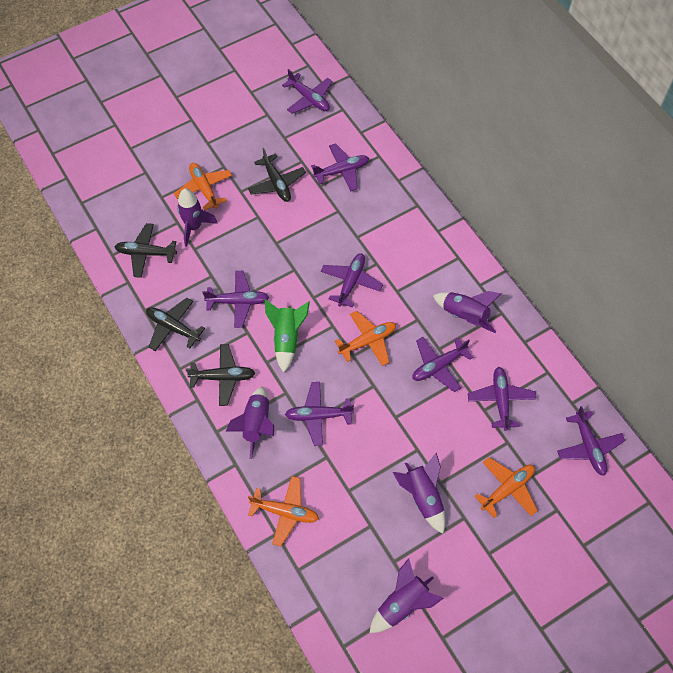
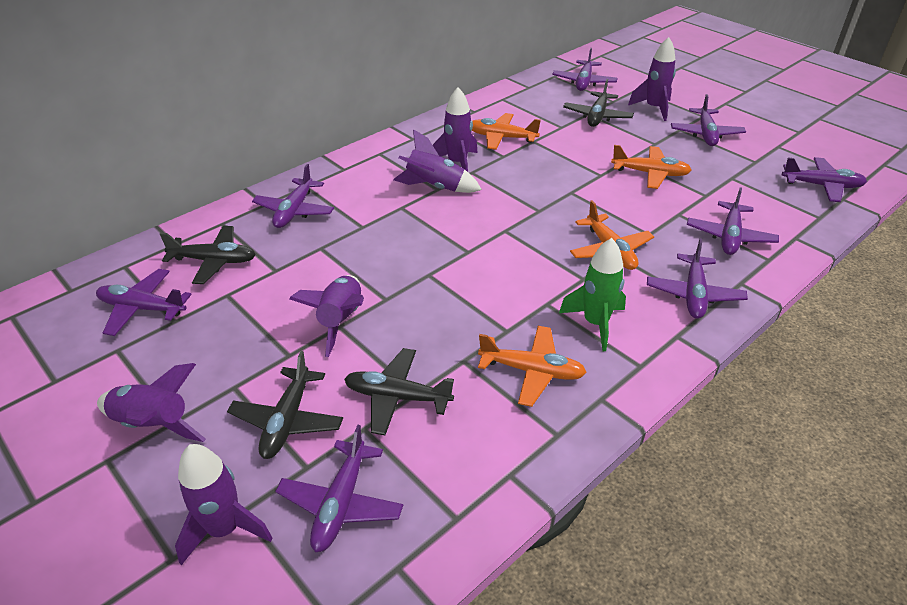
purple rocket: [177,189,218,247] [226,387,274,459] [370,558,444,633] [393,453,445,534] [433,291,501,333] = 5 -> [97,363,206,442] [175,444,272,565] [289,275,364,357] [393,129,482,193] [433,87,478,172] [628,37,676,121] = 6

